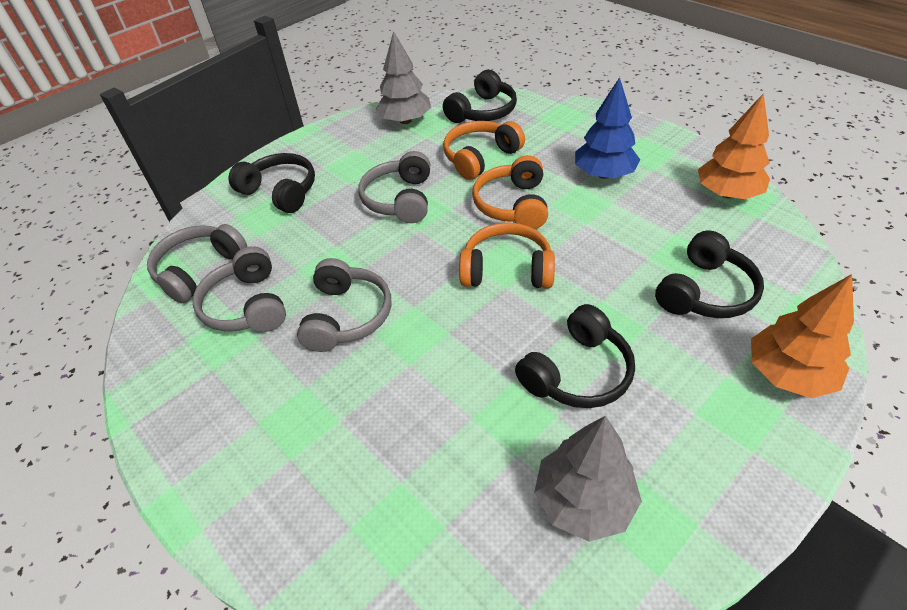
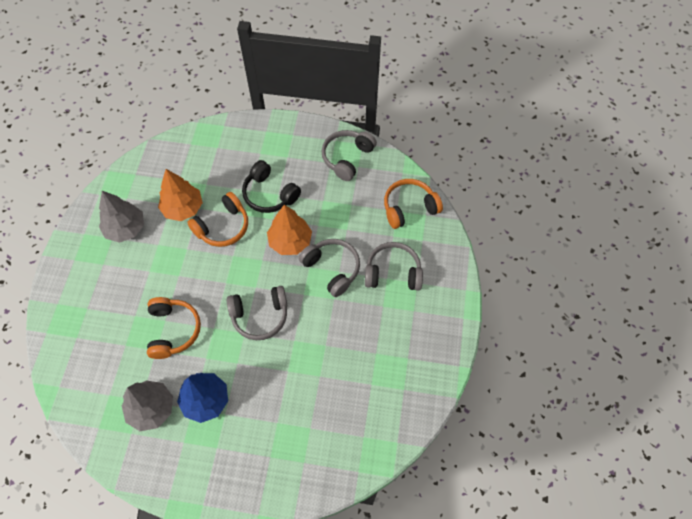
black headphones: [228,153,315,213] [443,70,517,123] [515,304,635,408] [655,230,764,318] = 4 -> [242,160,301,213] = 1

